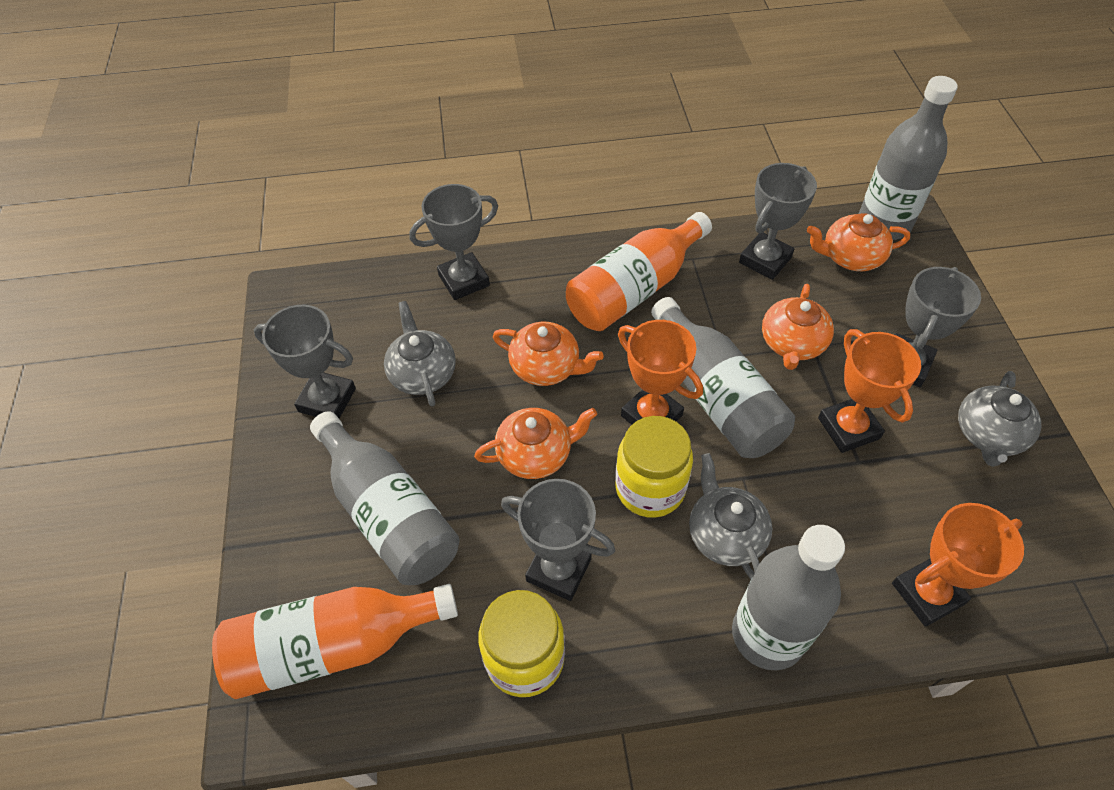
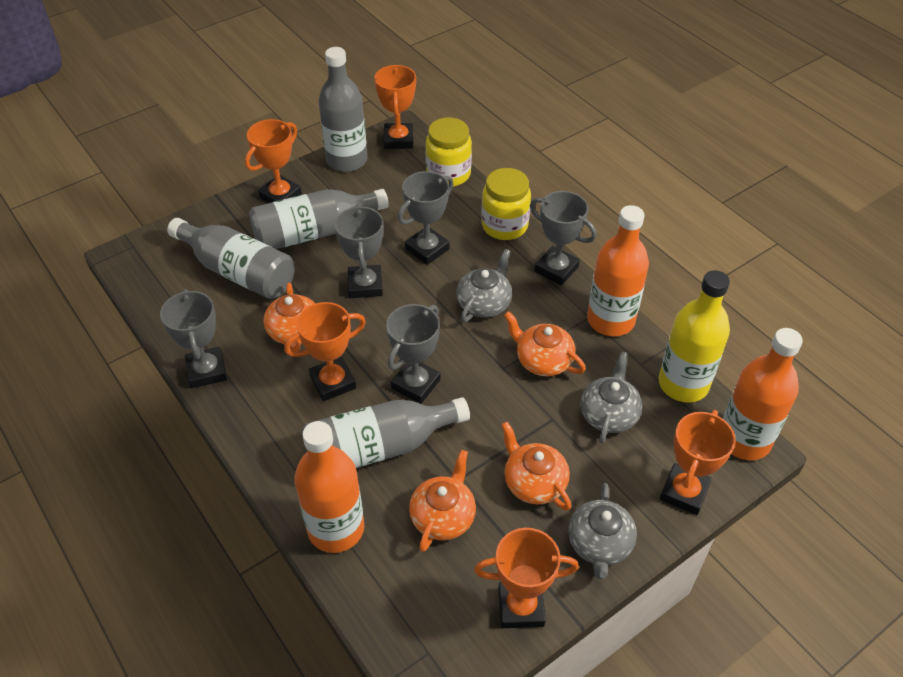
orange bottle: [212,584,458,699] [566,212,712,331] = 2 -> [294,421,364,553] [587,205,649,336] [723,328,803,460] = 3
orange trophy: [618,320,703,425] [818,329,921,453] [892,503,1024,627] = 3 -> [245,119,302,203] [284,302,366,401] [374,65,416,149] [474,528,579,628] [660,410,736,515] = 5
yellow bottle: none = 0 -> [659,270,730,403] = 1

